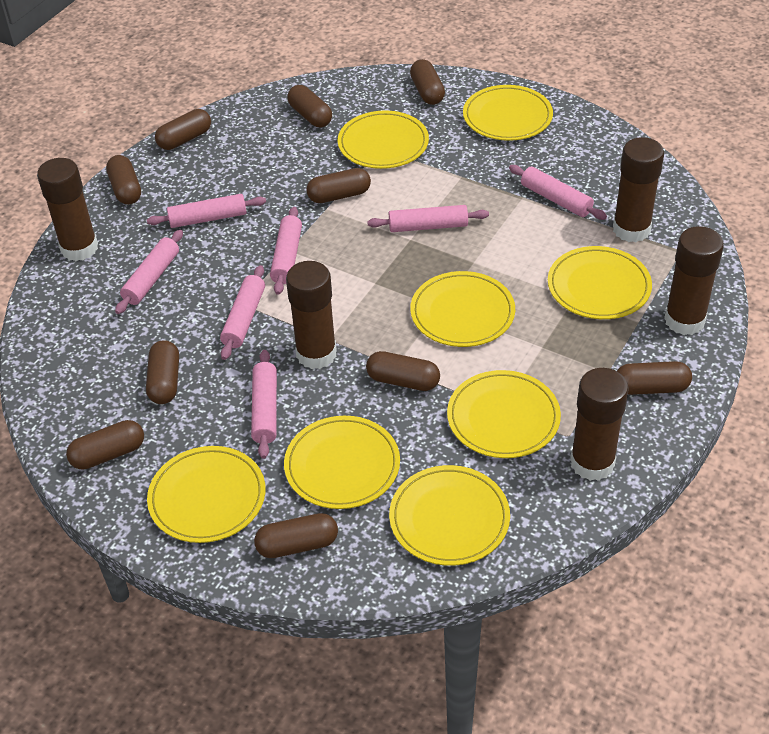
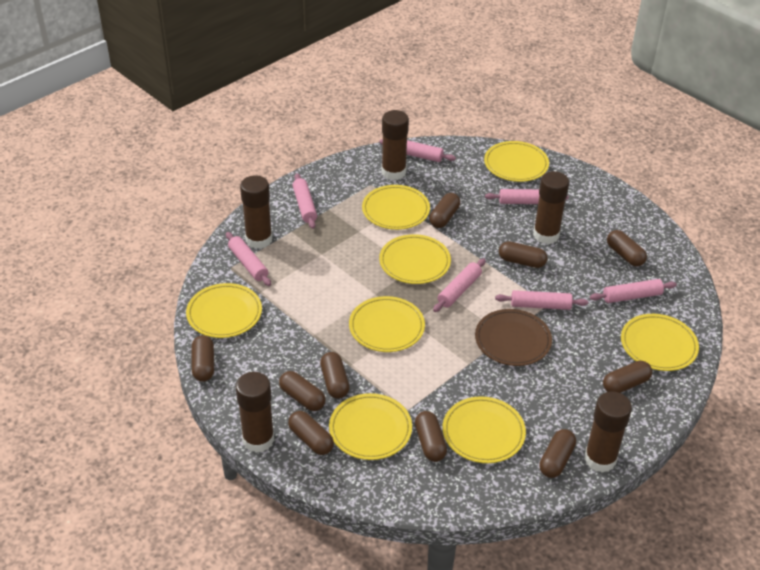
brown plate: none = 0 -> [475,309,552,366] = 1

